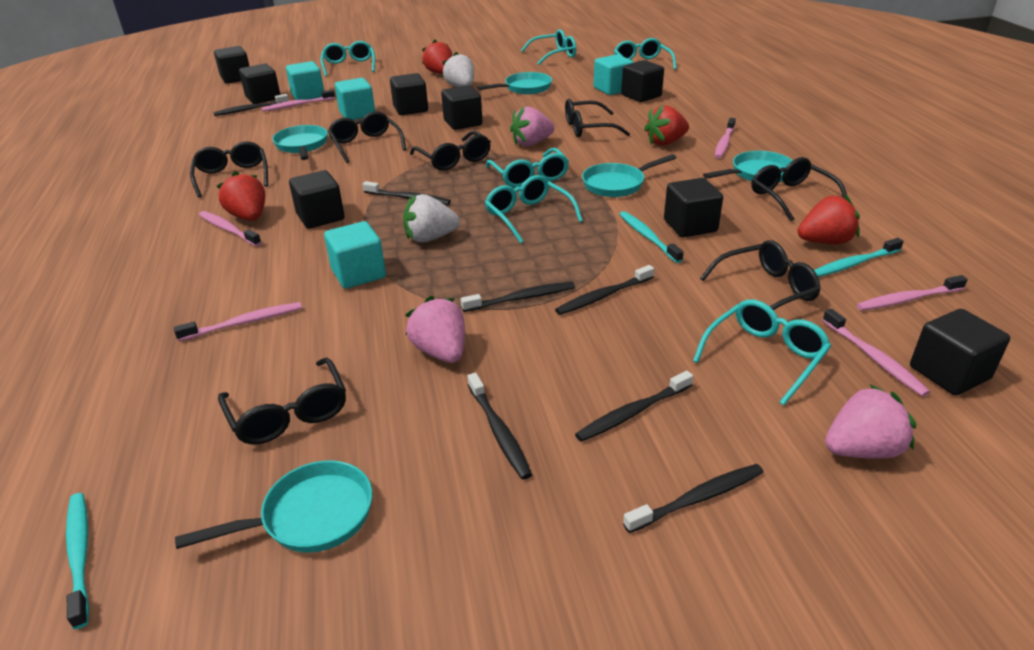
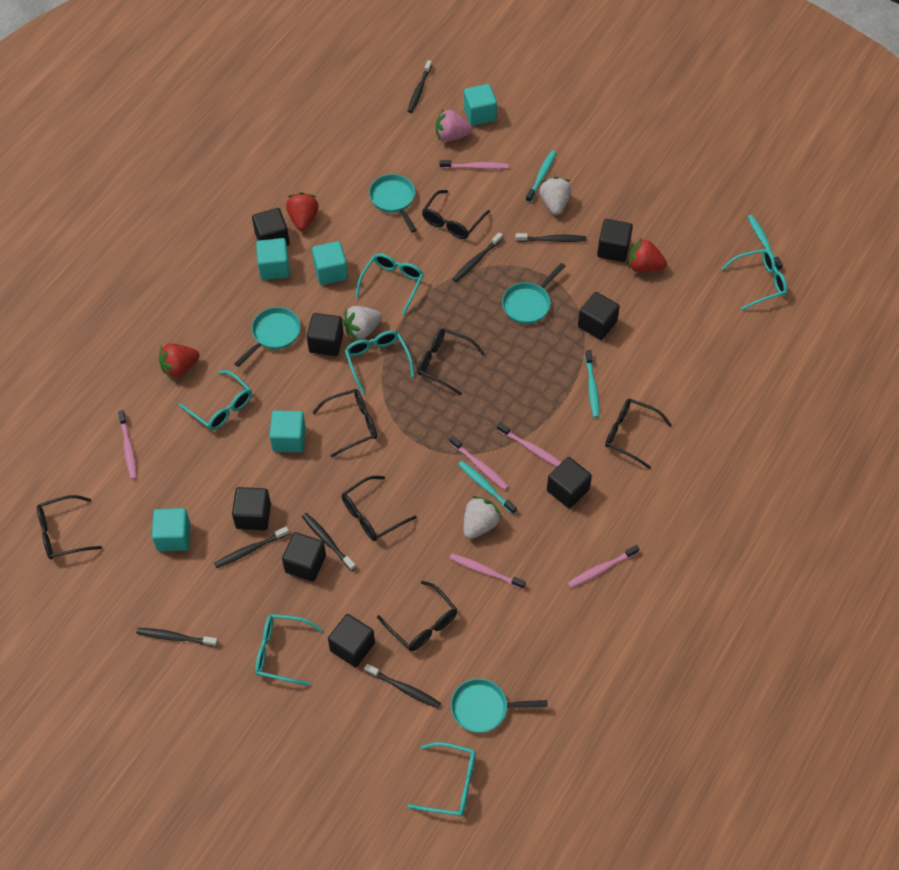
pink strawberry: [405,296,465,363] [510,106,555,146] [825,384,916,459] = 3 -> [436,109,472,141] = 1
red strawberry: [217,171,265,221] [422,39,452,74] [644,105,689,146] [798,194,860,244] = 4 -> [159,343,199,379] [286,192,319,231] [628,238,667,272] = 3
turquoise cube: [286,61,324,100] [324,221,386,289] [335,78,375,120] [594,54,634,95] = 4 -> [152,508,191,551] [256,238,290,280] [269,411,306,453] [312,241,348,285] [464,84,497,126] = 5
turquoise pan: [175,461,372,552] [272,125,328,160] [477,72,552,94] [582,154,676,197] [703,151,793,182] = 5 -> [234,307,301,367] [369,174,417,232] [451,678,548,733] [502,263,566,324] = 4
turquoise toothbrush: [66,493,89,629] [619,211,684,263] [814,238,904,277] = 3 -> [458,461,517,514] [526,151,556,202] [585,350,599,418] [747,215,783,271] = 4
white strawberry: [403,194,460,242] [442,52,474,87] = 2 -> [342,306,382,341] [463,496,502,539] [539,177,572,215] = 3

